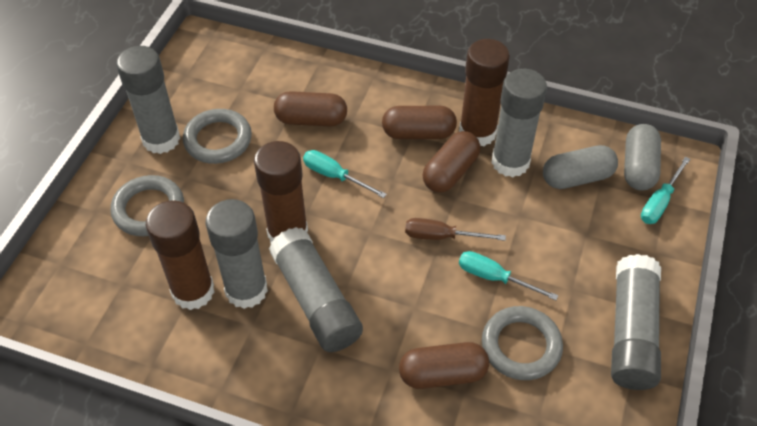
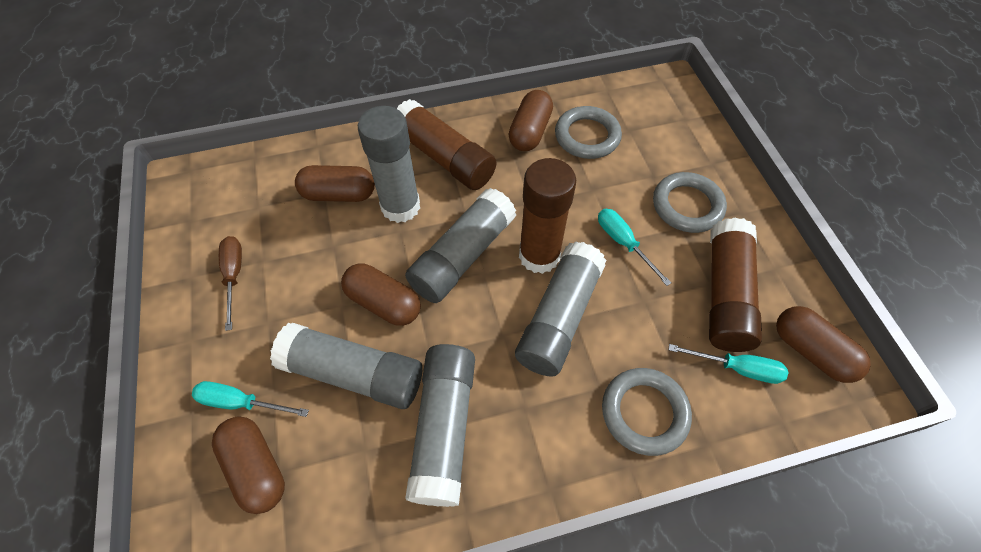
brown capsule: [274,91,347,126] [382,106,457,139] [399,342,489,389] [422,131,480,193] = 4 -> [212,417,285,514] [295,165,375,202] [341,263,421,326] [509,90,553,151] [776,306,871,383] = 5
grey capsule: [543,145,618,189] [624,124,661,191] = 2 -> none = 0

